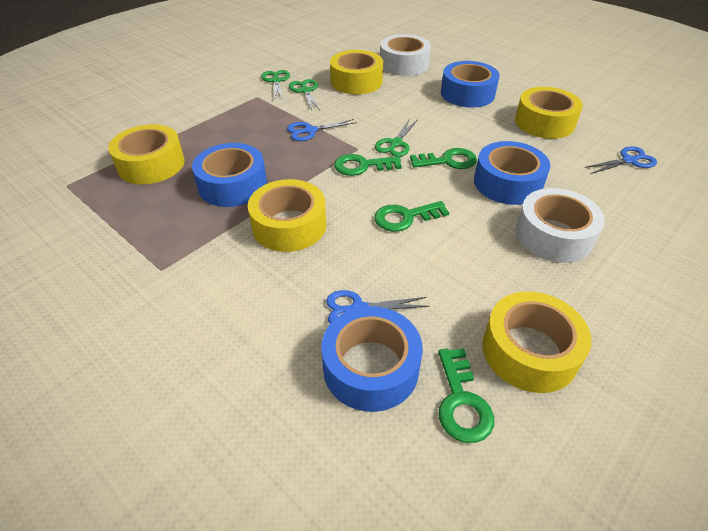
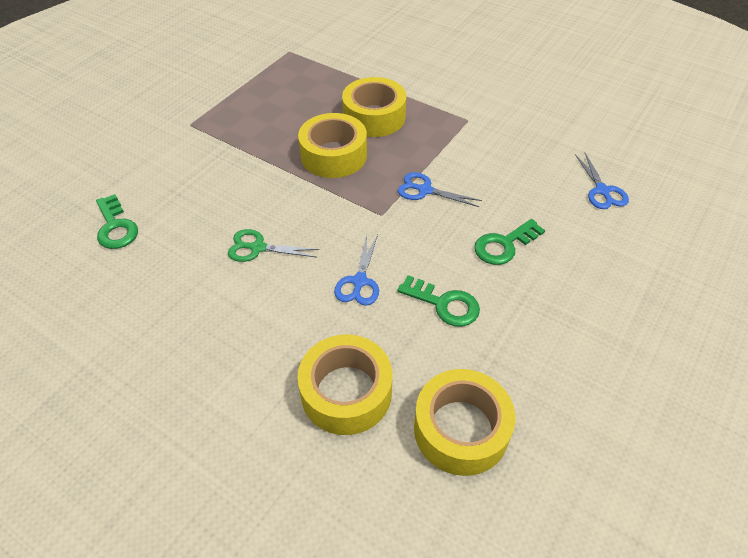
blue tape: [192,143,267,207] [321,306,423,412] [441,61,499,108] [474,141,550,205] = 4 -> none = 0
green key: [334,154,402,176] [374,201,449,232] [410,148,477,169] [438,348,494,443] = 4 -> [96,194,138,249] [397,275,480,327] [474,219,545,265] = 3
green scissors: [261,70,290,101] [289,79,320,110] [375,118,417,157] = 3 -> [228,229,319,262] = 1
white tape: [380,34,431,76] [515,188,605,263] = 2 -> none = 0
yellow tape: [108,124,185,184] [248,179,326,252] [330,50,383,94] [482,291,592,393] [515,87,583,139] = 5 -> [298,113,367,178] [298,335,392,435] [342,77,406,137] [414,369,515,476] = 4

